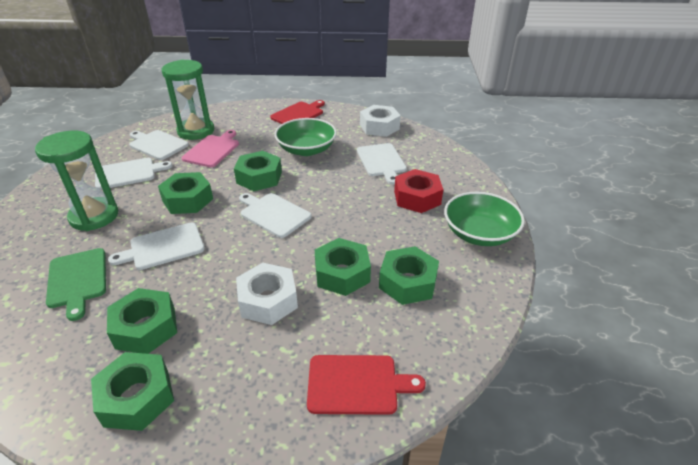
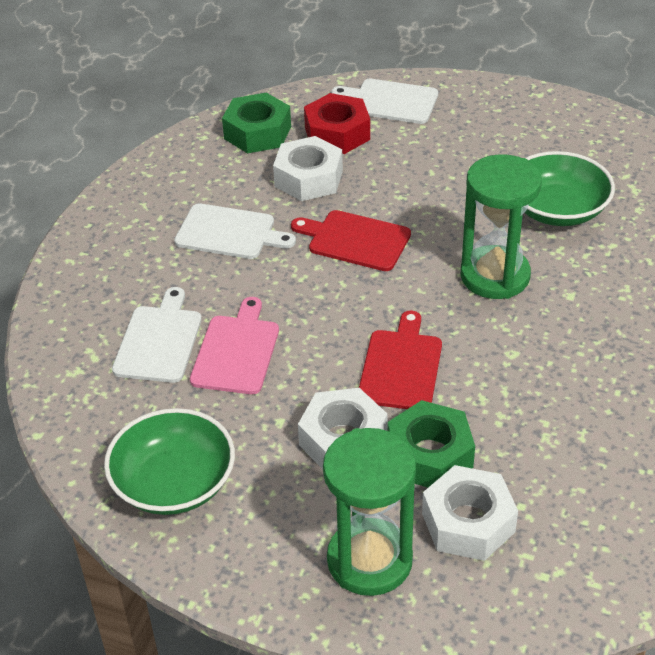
green cutting board: [46,248,106,321] = 1 -> none = 0
green nut: [91,352,174,431] [107,288,177,354] [158,172,213,214] [234,151,282,191] [315,238,371,296] [379,246,439,305] = 6 -> [222,93,291,153] [387,400,475,487] = 2
white cutting board: [95,158,173,190] [108,222,205,270] [129,130,189,160] [239,193,312,238] [357,143,407,184] = 5 -> [112,287,202,383] [174,203,296,259] [331,79,438,124] = 3
white nut: [236,263,298,325] [360,105,401,137] = 2 -> [273,136,343,201] [298,388,388,469] [422,465,518,561] = 3

